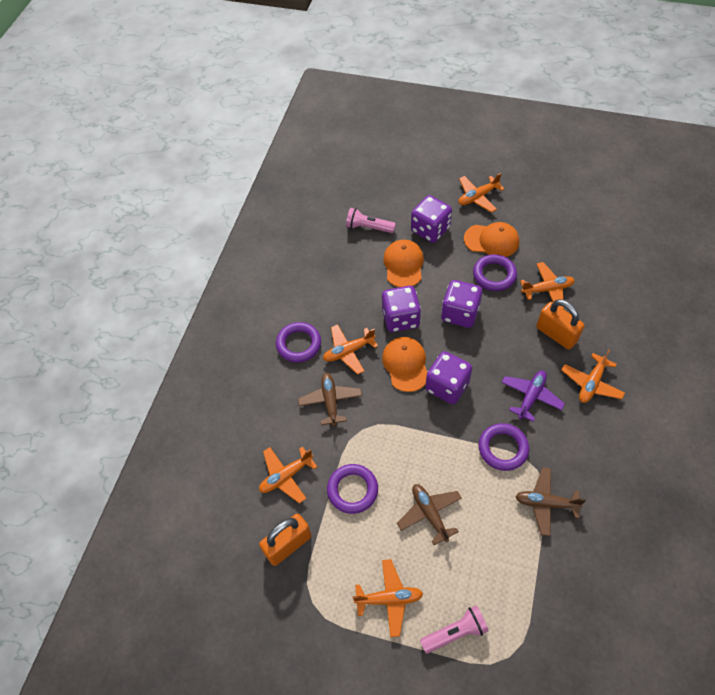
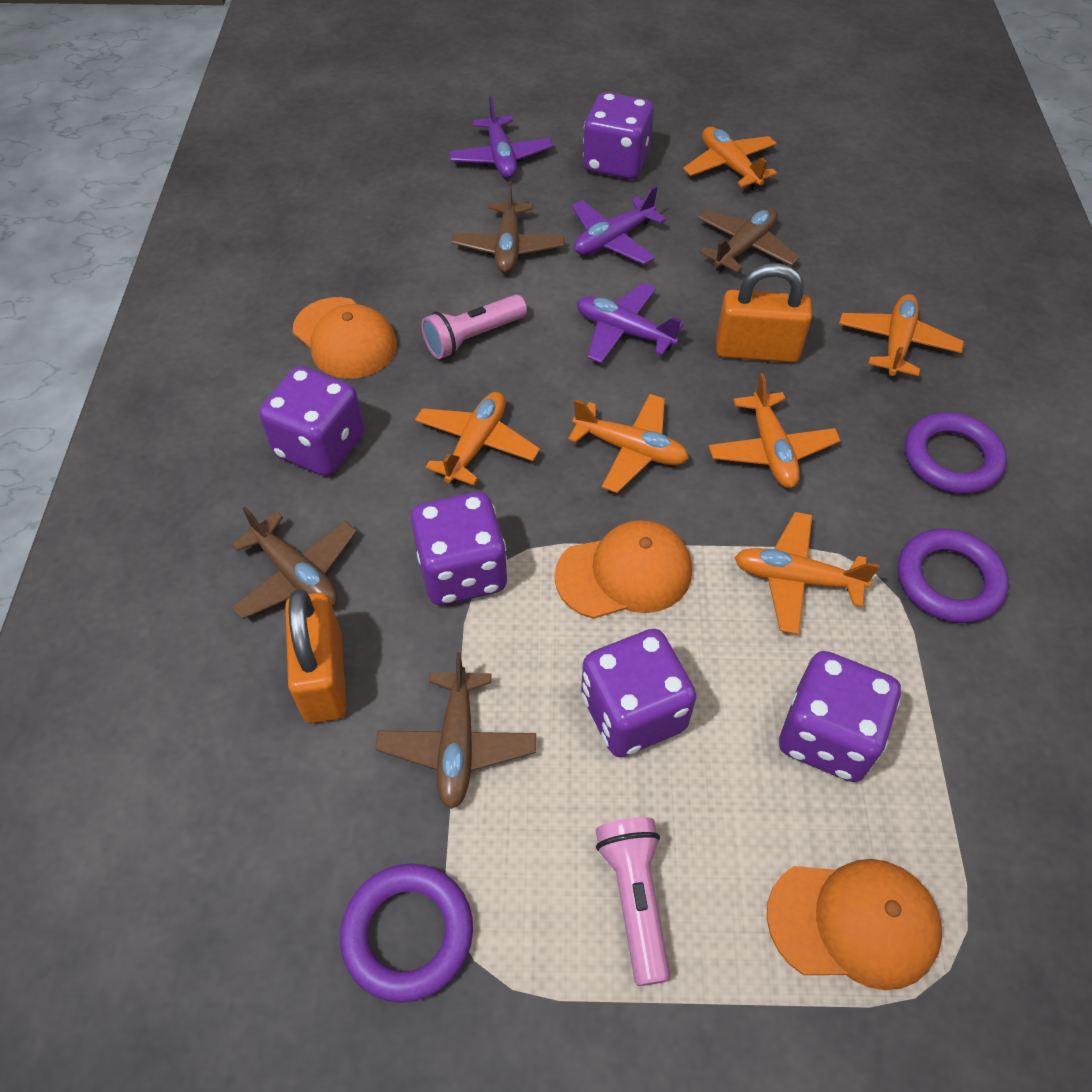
brown plane: [298,373,362,426] [397,484,462,545] [515,467,586,536] = 3 -> [231,507,357,619] [375,652,536,809] [451,181,564,273] [698,208,800,273] = 4
purple dice: [382,286,421,332] [411,195,452,243] [425,351,472,404] [441,280,483,328] = 4 -> [259,366,365,476] [411,492,508,605] [581,629,697,757] [583,92,654,179] [779,651,901,782] = 5
purple plane: [501,370,565,422] = 1 -> [449,96,553,178] [572,186,666,265] [577,283,684,363] = 3
purple ring: [276,322,321,363] [327,464,378,514] [473,254,517,291] [479,423,529,471] = 4 -> [340,863,473,1003] [898,528,1009,623] [905,412,1007,494] = 3

